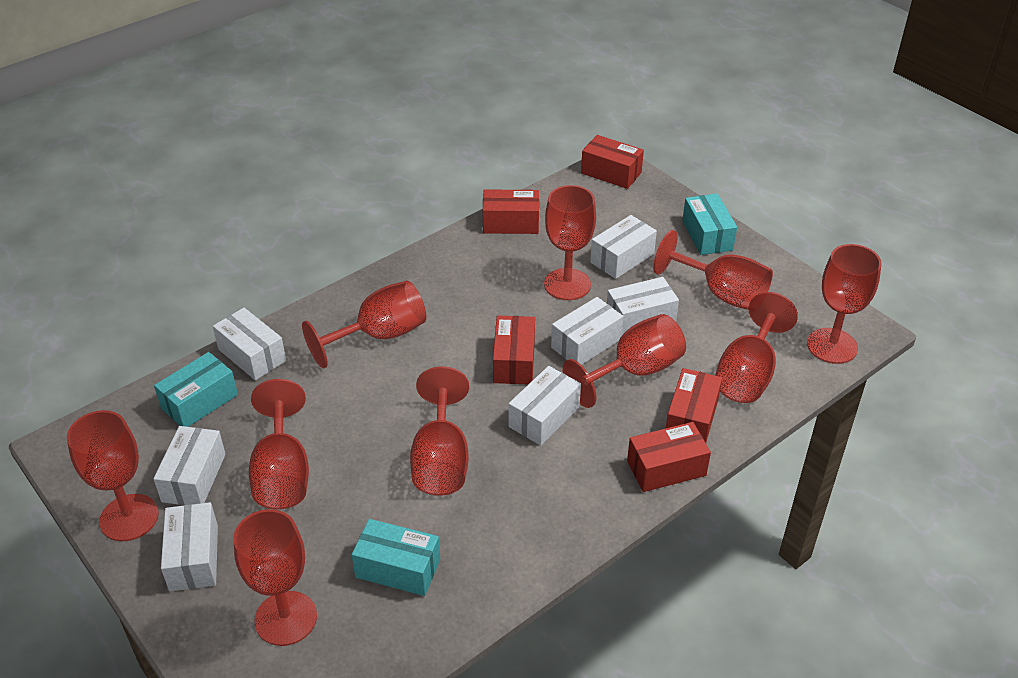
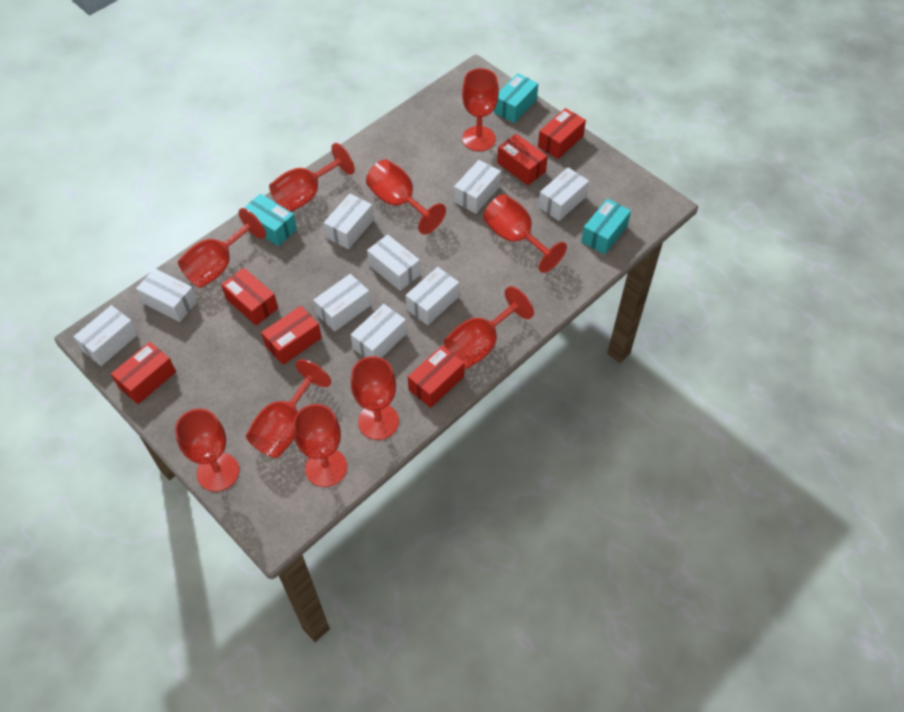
red box: [483,189,539,234] [493,315,535,384] [581,135,644,189] [627,422,711,492] [666,368,722,443] = 5 -> [111,342,176,404] [221,268,278,326] [261,306,322,365] [408,345,465,408] [497,134,548,185] [538,108,586,159] = 6
white box: [153,426,226,505] [161,502,218,591] [213,308,286,380] [509,366,581,446] [551,297,624,365] [590,215,657,279] [607,277,679,335] = 7 -> [73,305,138,366] [136,268,198,322] [313,274,371,332] [324,194,374,249] [350,304,407,358] [367,234,421,291] [405,267,459,325] [454,160,501,214] [538,167,589,221] = 9

